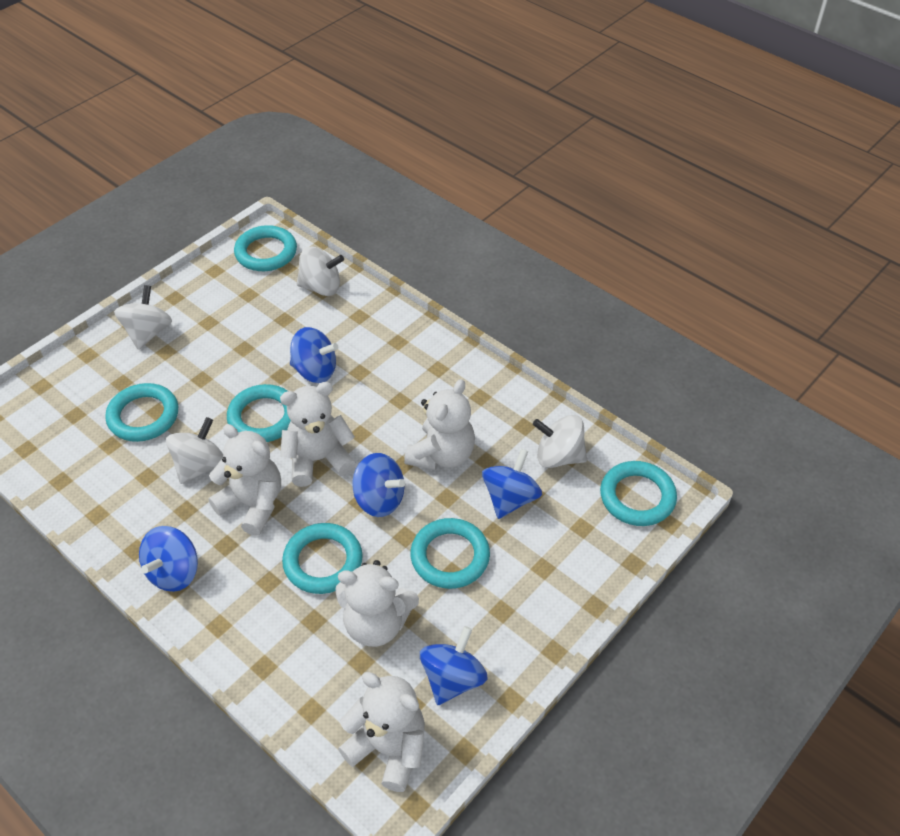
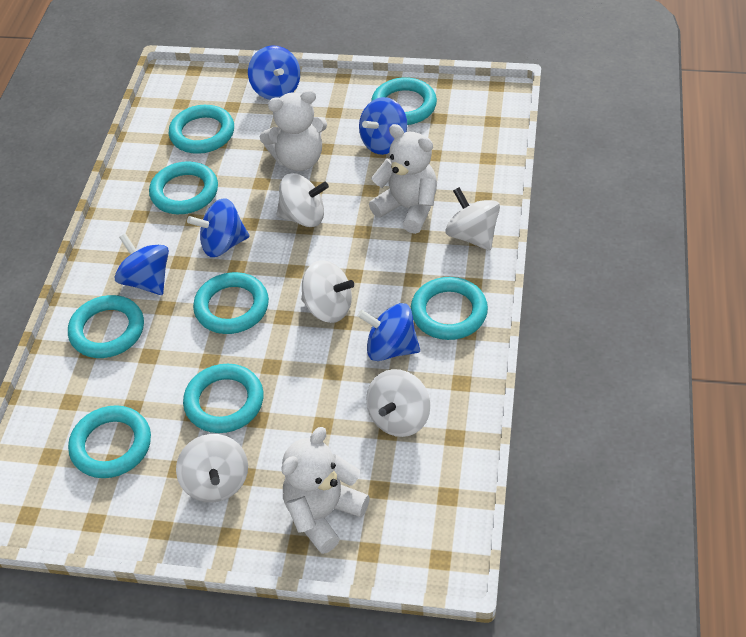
turquoise ring: [105,383,178,442] [227,384,291,442] [234,225,297,271] [282,523,363,594] [410,518,490,589] [600,461,677,526] = 6 -> [68,295,144,358] [68,405,151,478] [149,162,218,214] [169,105,234,154] [183,364,264,433] [193,272,269,334] [371,77,437,125] [411,277,488,340] = 8
white spinning top: [114,285,172,350] [166,417,223,484] [297,247,344,296] [533,415,587,468] = 4 -> [176,434,248,502] [276,173,329,227] [301,260,354,323] [366,369,430,437] [445,187,500,251] = 5
white teddy bear: [208,424,281,536] [280,382,356,487] [335,560,419,647] [338,672,425,792] [404,379,475,470] = 5 -> [260,90,327,171] [281,427,370,554] [369,124,437,234] = 3

